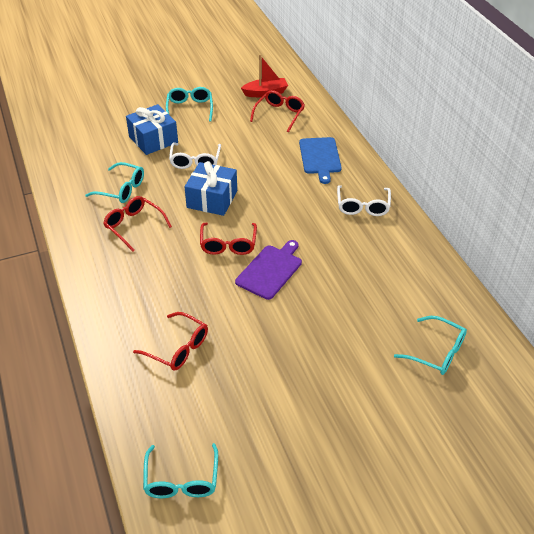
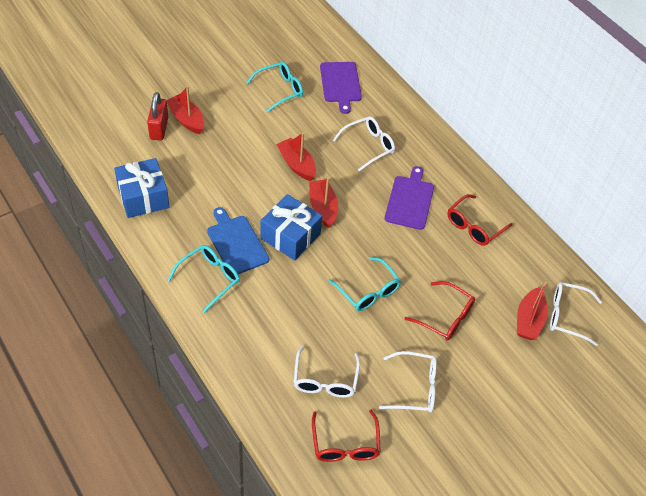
purple cutting board: [235,240,302,300] = 1 -> [320,62,362,114] [385,166,434,230] = 2
red boat: [241,55,288,97] = 1 -> [166,86,204,134] [276,132,316,181] [309,177,338,228] [517,282,548,340] = 4
red glasses: [103,196,172,252] [133,312,208,371] [200,223,257,255] [250,90,305,132] = 4 -> [312,410,381,462] [405,281,475,341] [447,194,513,246] = 3
red padlock: none = 0 -> [147,92,168,140] = 1
turquoise glasses: [85,162,144,203] [143,443,218,498] [166,87,213,122] [394,316,467,375] = 4 -> [168,245,240,313] [246,62,303,113] [328,257,401,311] = 3
white glasses: [169,143,221,169] [337,185,391,216] = 2 -> [294,346,360,398] [333,116,395,171] [379,351,437,413] [550,282,602,346] = 4

